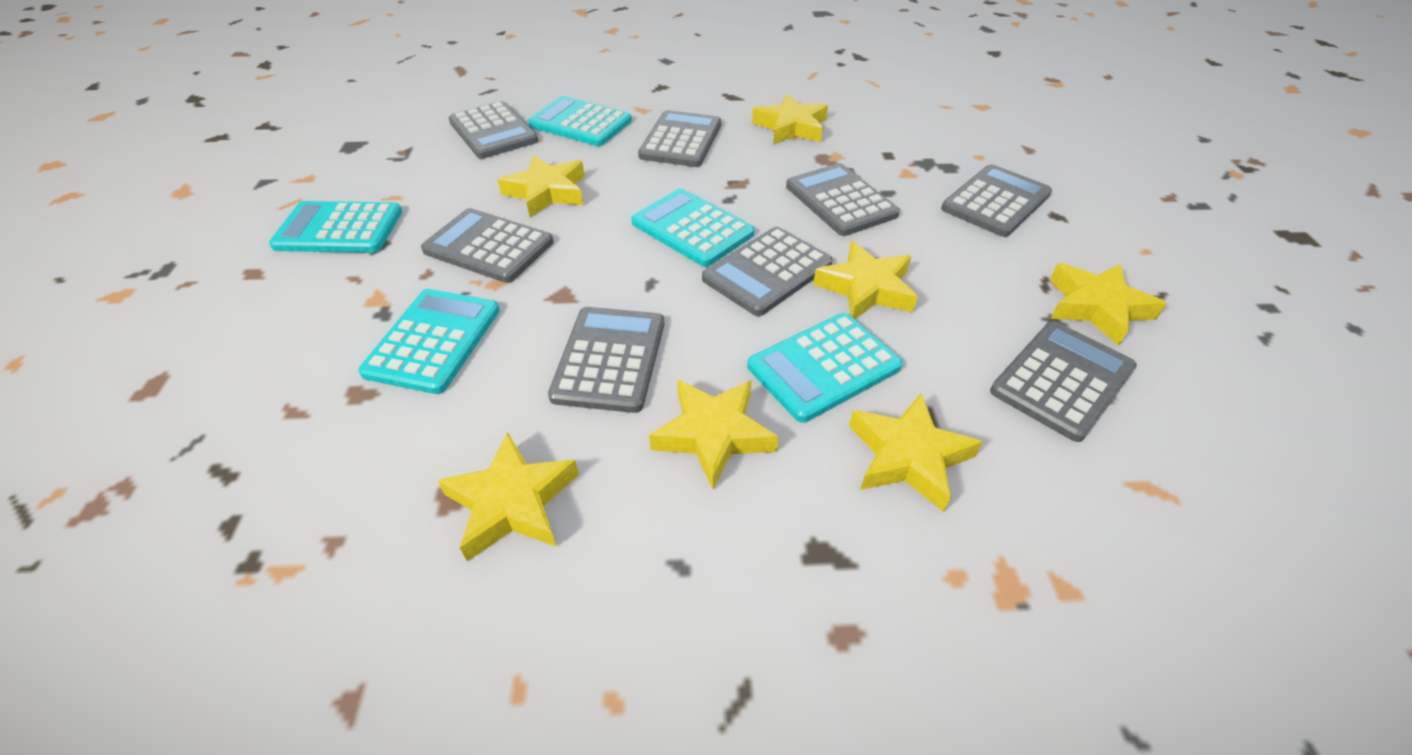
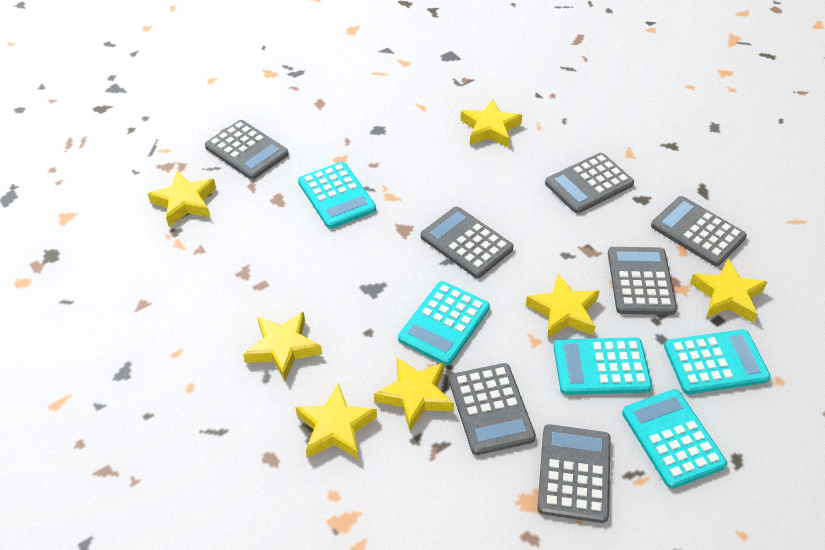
grey calculator: [421,208,553,283] [449,101,538,159] [548,307,664,413] [638,110,721,167] [702,227,833,316] [786,163,900,236] [941,164,1052,237] [990,321,1137,442] = 8 -> [205,120,289,180] [421,206,514,278] [449,363,536,455] [537,424,611,523] [545,153,634,213] [608,247,677,315] [651,196,747,266] = 7

